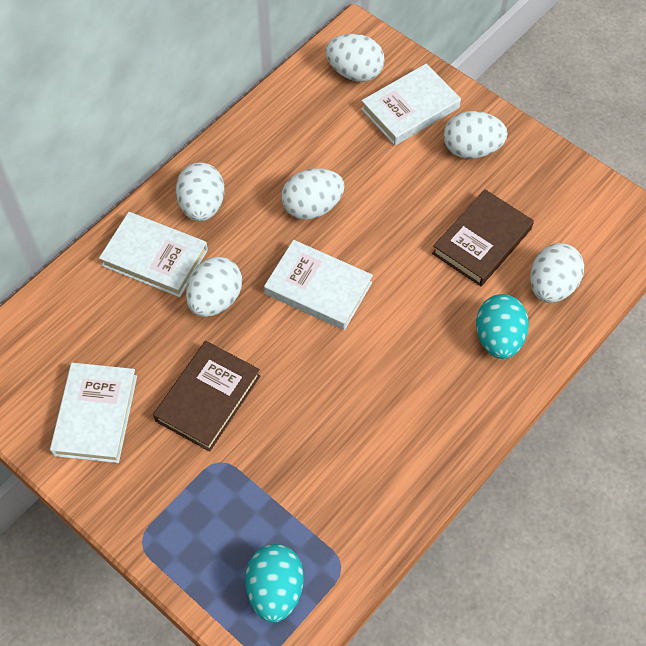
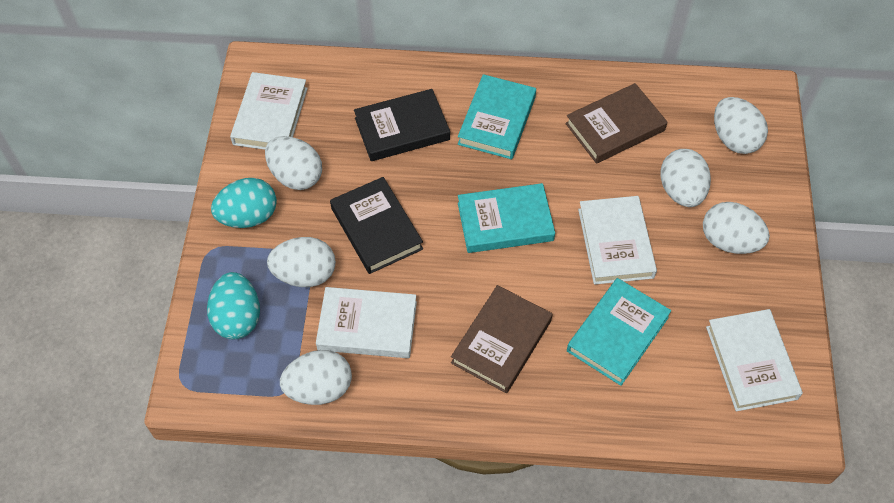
black book: none = 0 -> [330,177,423,274] [354,89,450,161] = 2
turquoise book: none = 0 -> [458,74,536,159] [458,183,555,253] [567,278,671,386] = 3

